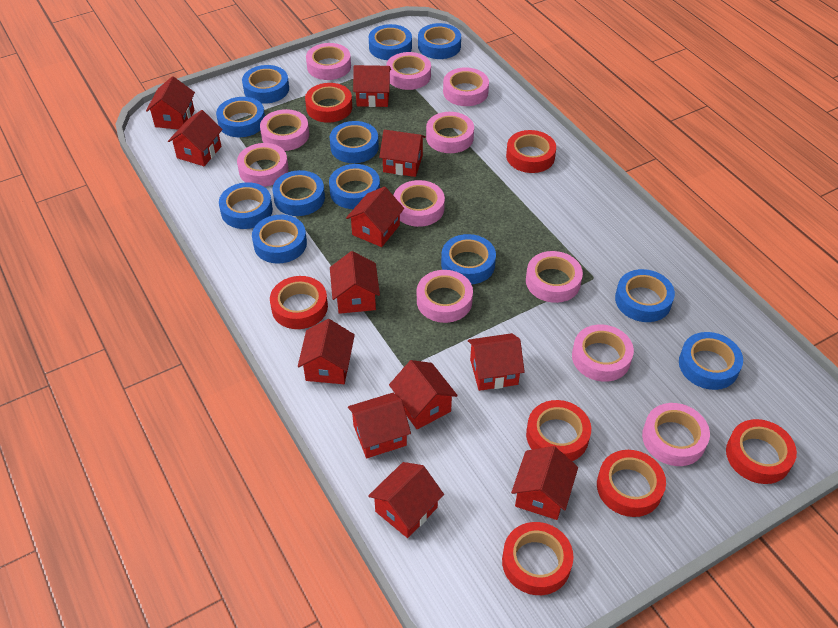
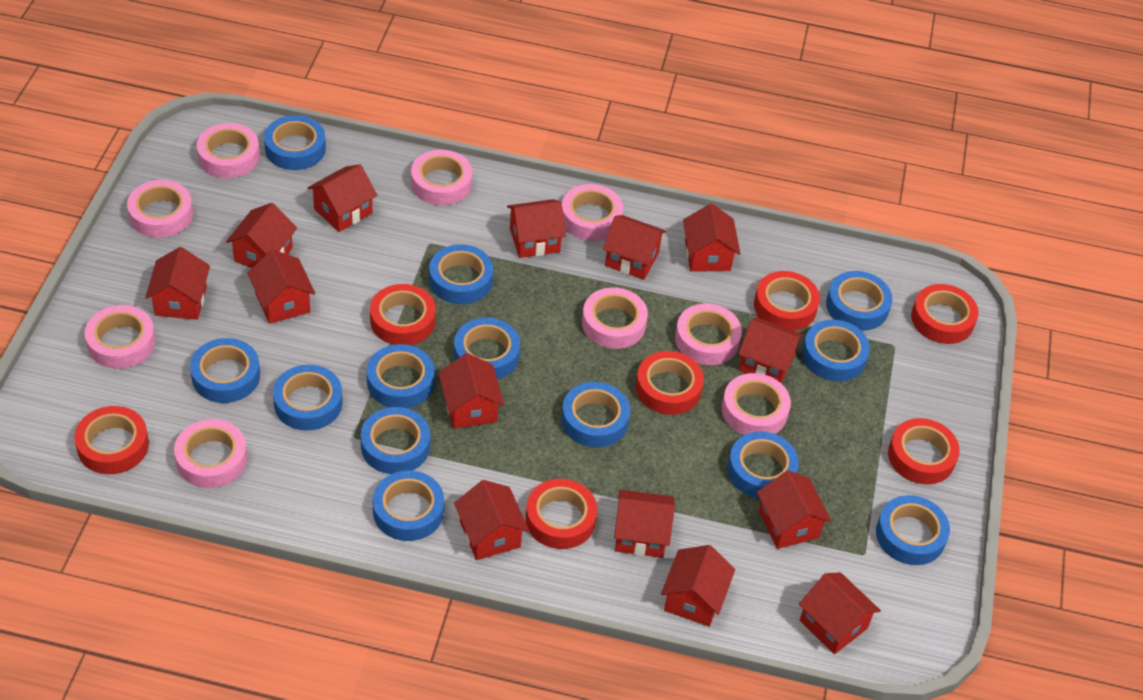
blue tape: [216,97,265,137] [219,182,273,229] [242,65,289,104] [252,215,307,264] [273,170,325,216] [329,164,380,209] [330,121,379,163] [369,24,412,60] [418,23,461,59] [441,234,496,284] [615,269,675,322] [679,332,743,390] = 12 -> [190,338,260,403] [264,115,326,170] [273,365,343,431] [361,407,430,474] [367,344,434,408] [373,470,444,541] [429,244,493,304] [454,317,520,379] [561,382,630,448] [728,431,799,499] [802,320,870,382] [826,271,893,331] [876,495,950,565] = 13
pink tape: [237,143,288,187] [260,109,309,151] [306,43,351,80] [386,52,431,90] [393,180,445,227] [417,270,473,323] [426,112,474,153] [443,67,489,106] [526,251,583,303] [572,324,634,382] [642,403,710,466] = 11 -> [85,305,156,369] [127,180,193,238] [174,419,247,488] [197,123,260,178] [411,150,472,205] [562,184,623,241] [582,287,648,349] [675,304,742,365] [722,373,791,435] = 9
red house: [146,76,195,129] [168,110,223,166] [298,319,355,384] [330,251,380,314] [346,187,404,247] [348,393,411,458] [353,65,391,107] [368,462,444,538] [379,130,426,177] [389,360,458,430] [468,333,525,391] [511,446,578,520] = 12 -> [145,247,210,320] [226,203,297,268] [247,249,315,324] [308,164,377,232] [438,353,504,429] [454,480,529,560] [507,199,566,258] [603,215,667,280] [614,490,675,558] [661,545,735,627] [683,204,740,272] [738,317,803,383] [757,470,832,549] [799,572,881,654] = 14

